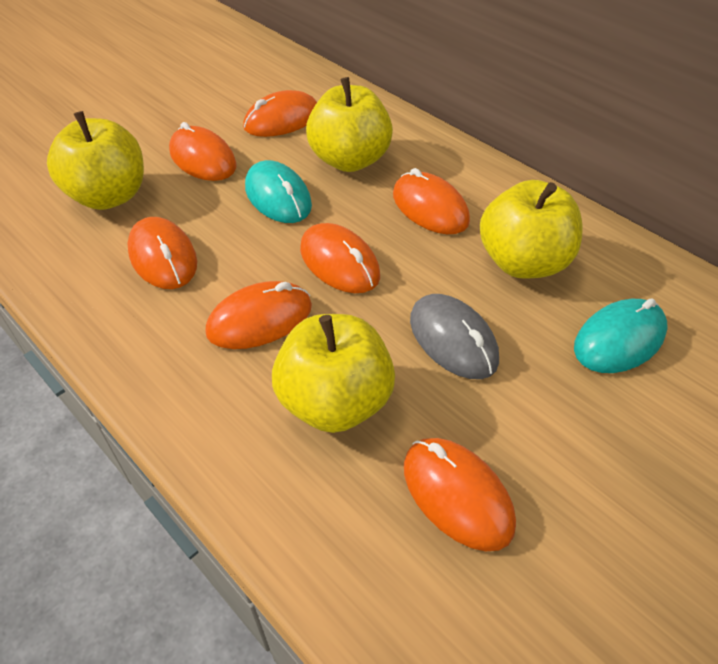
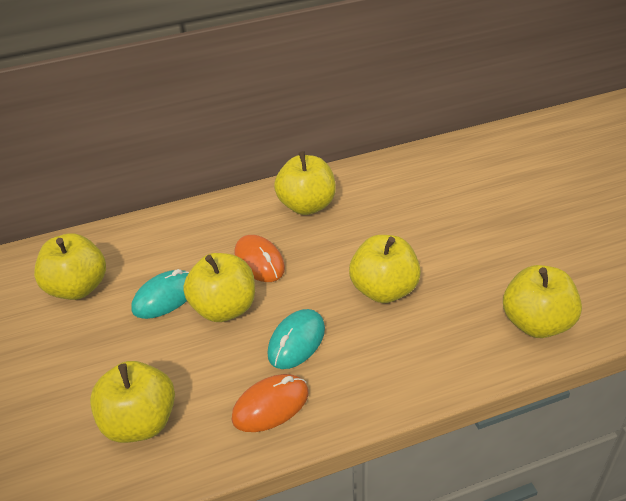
grey mouse: [410,294,499,379] = 1 -> none = 0
orange mouse: [127,217,197,289] [169,122,237,181] [206,281,312,349] [243,90,317,137] [300,223,380,293] [393,168,470,234] [404,438,516,551] = 7 -> [232,374,309,432] [234,235,285,282] = 2
yellow apple: [47,111,144,210] [272,314,395,433] [306,77,393,172] [480,180,582,279] = 4 -> [34,233,106,300] [90,361,175,443] [183,253,255,322] [274,151,336,215] [349,235,421,303] [503,265,582,338] = 6

